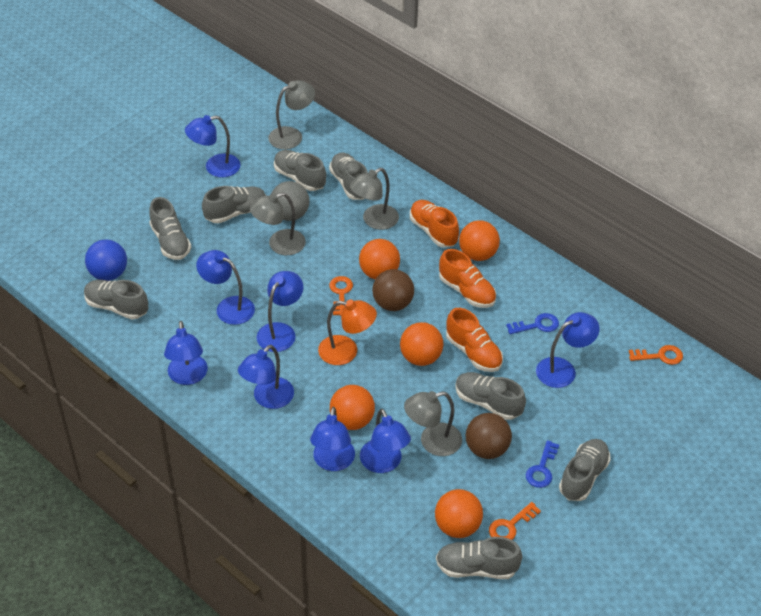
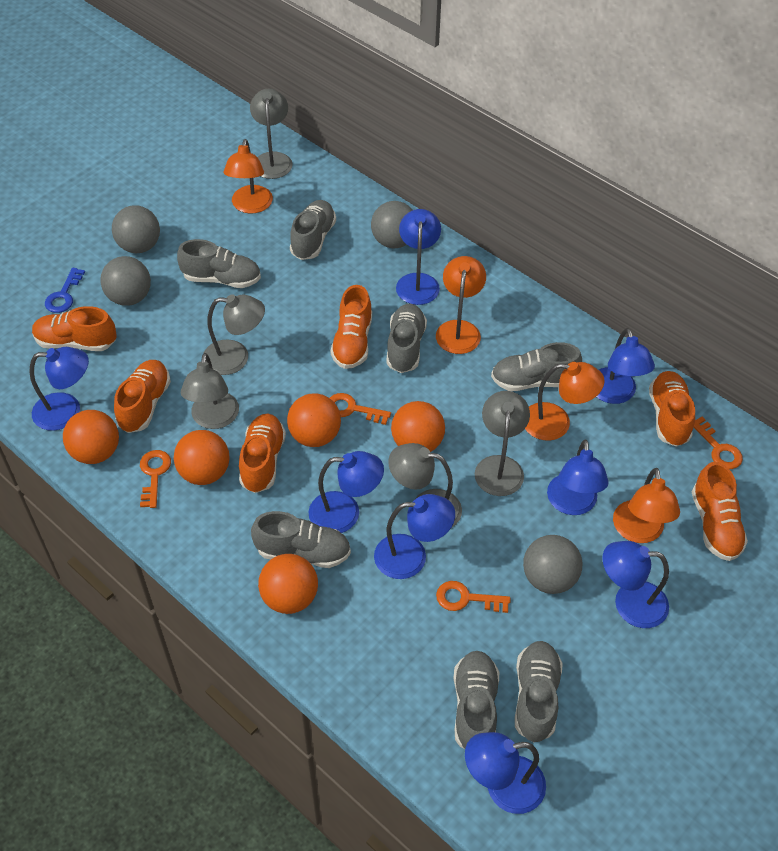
blue ball: [85,240,127,281] = 1 -> none = 0
blue key: [506,313,559,334] [526,440,559,488] = 2 -> [45,268,85,313] = 1
brown ball: [372,269,414,311] [466,413,512,459] = 2 -> none = 0
grey ball: [272,181,309,221] = 1 -> [100,256,151,306] [112,205,160,253] [371,201,413,248] [523,535,582,594] = 4
grey lamp: [250,193,306,255] [268,80,315,149] [350,168,399,230] [404,391,462,456] = 4 -> [181,353,239,429] [203,294,265,375] [250,89,293,179] [388,443,462,528] [475,391,530,496] = 5
grey shoe: [84,280,148,319] [149,197,191,260] [202,186,266,223] [274,150,326,191] [329,153,368,200] [436,537,522,579] [455,372,526,420] [559,439,611,501] = 8 -> [177,239,261,288] [251,511,351,568] [290,200,336,260] [386,304,427,373] [453,651,499,749] [491,342,582,391] [515,641,563,742] = 7
orange key: [329,276,353,316] [489,502,541,540] [629,345,683,365] = 3 -> [140,450,171,508] [330,393,391,425] [436,581,510,613] [694,416,743,469] = 4
orange lamp: [318,300,377,365] = 1 -> [224,139,273,214] [436,256,486,354] [525,362,604,441] [613,468,680,543] = 4
orange shoe: [410,200,459,248] [439,249,496,308] [446,308,503,372] = 3 -> [32,306,116,351] [114,360,171,433] [239,414,286,493] [331,285,372,369] [649,371,695,447] [692,462,748,561] = 6

